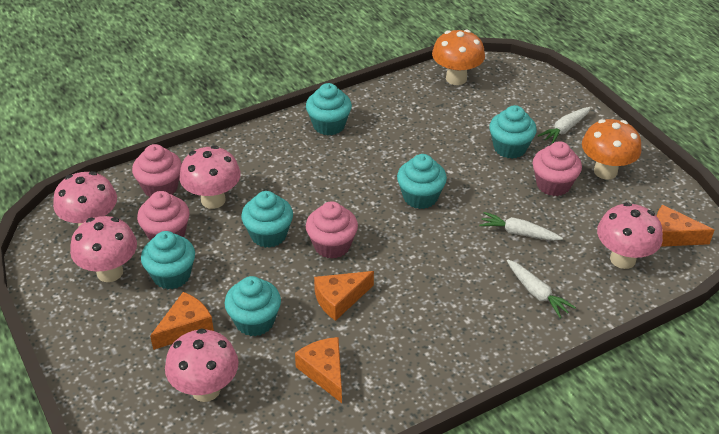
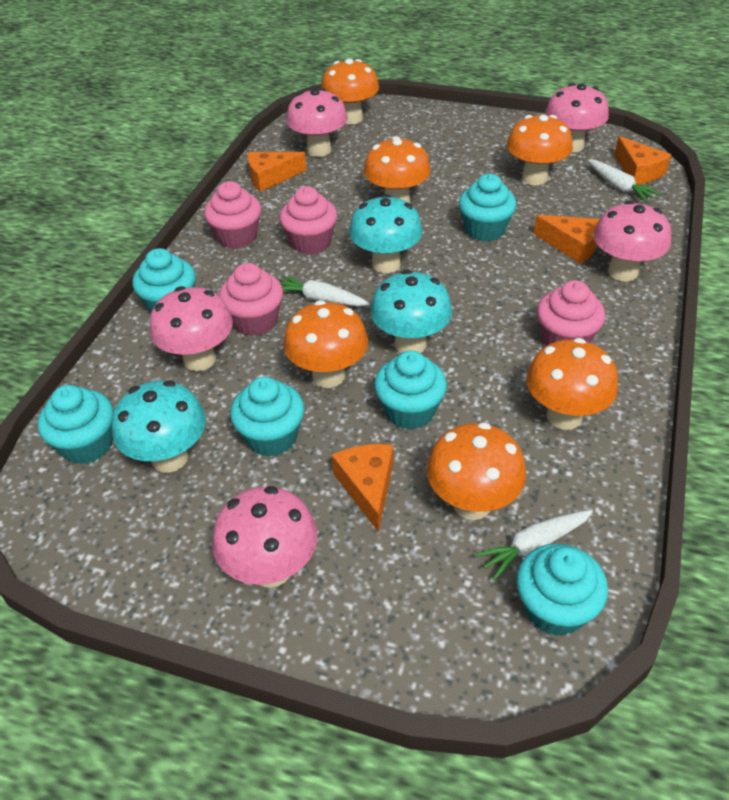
orange mushroom: [432,30,485,85] [582,119,641,180] = 2 -> [283,300,368,388] [321,58,379,124] [364,136,431,203] [427,422,526,520] [507,114,573,186] [526,338,618,430] = 6
turquoise mushroom: none = 0 -> [112,380,206,473] [349,194,423,273] [370,270,452,353] = 3

